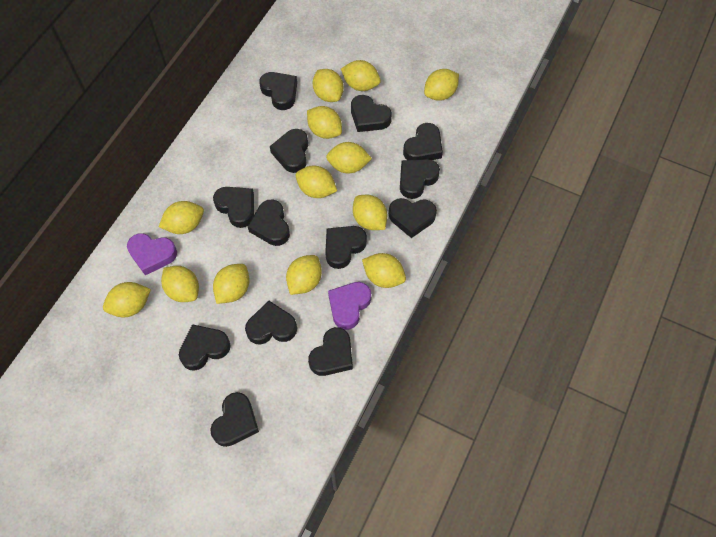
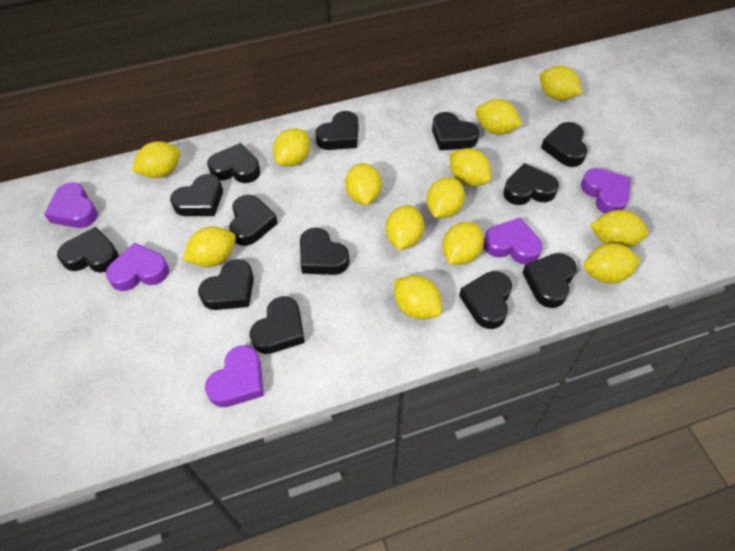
purple heart: [127,233,177,275] [328,282,371,330] = 2 -> [44,182,98,228] [106,243,169,291] [205,345,264,407] [483,218,542,264] [581,168,631,214] = 5

